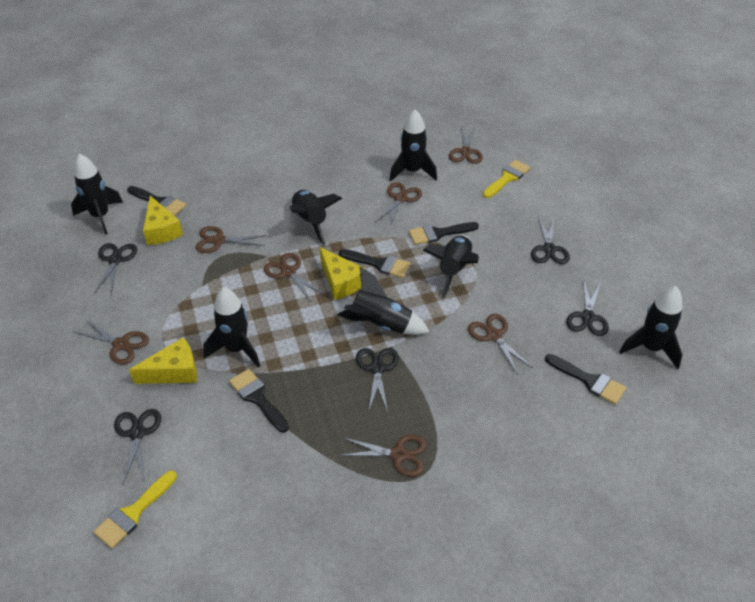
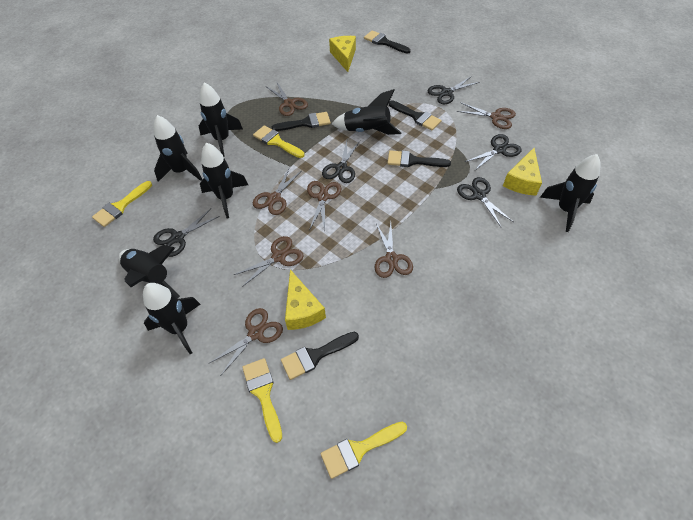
yellow brush: [94,471,177,549] [483,160,530,198] = 2 -> [92,181,152,227] [242,358,282,443] [253,125,304,158] [321,422,407,479] = 4

